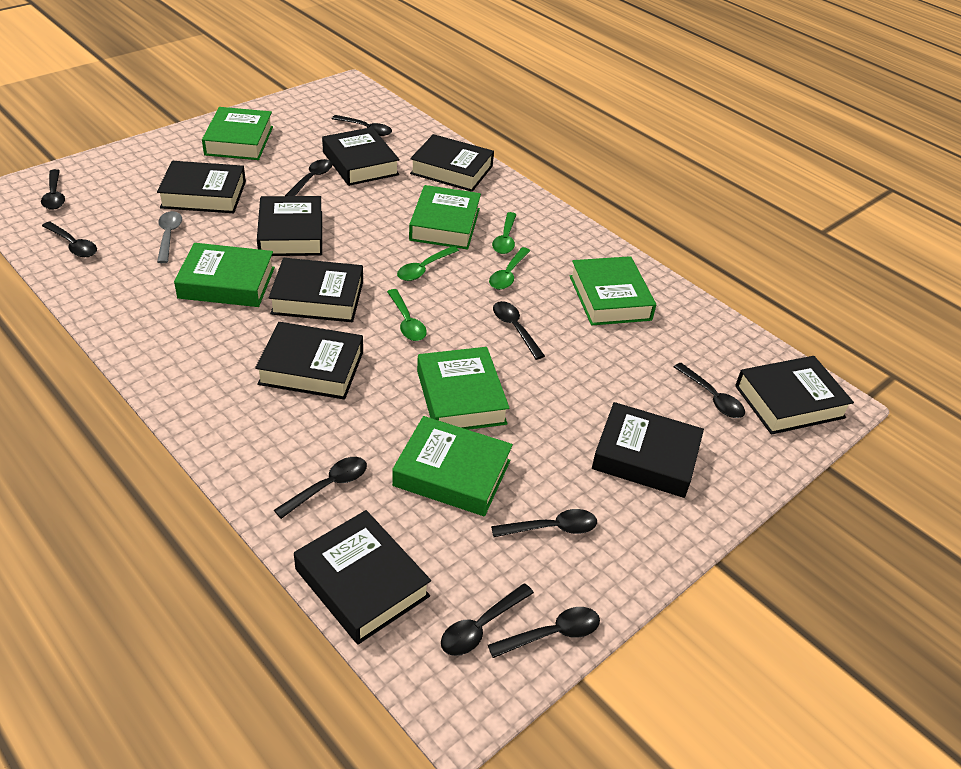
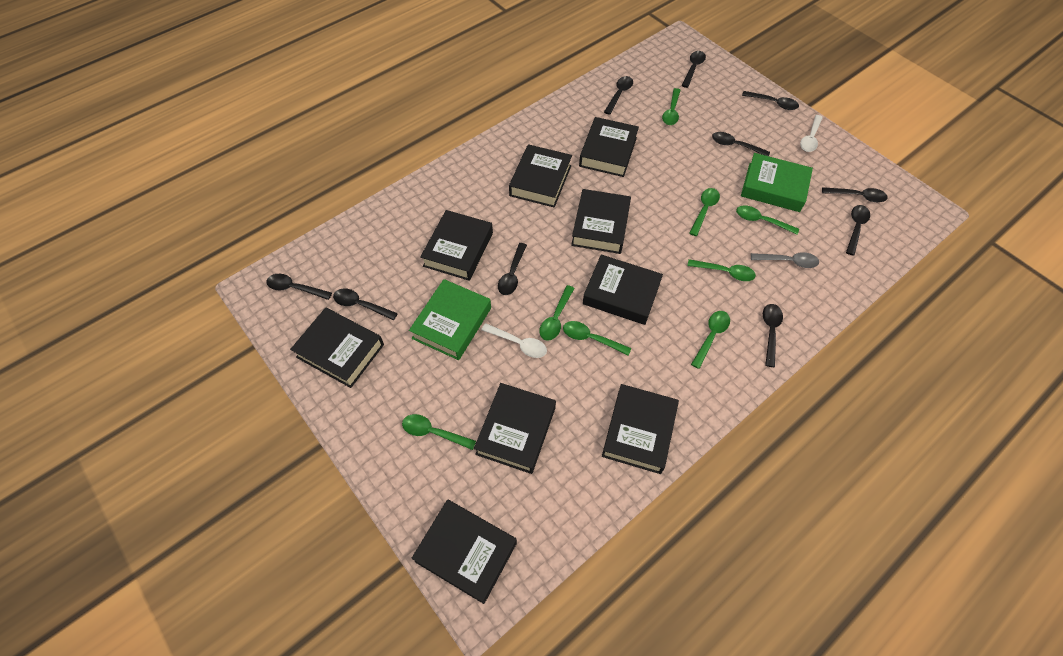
green book: [174,243,275,307] [202,107,273,160] [392,416,513,516] [409,185,481,249] [417,347,510,430] [570,256,656,325] = 6 -> [409,279,491,360] [741,153,813,212] = 2
green spoon: [387,289,427,341] [397,246,459,281] [489,247,530,290] [492,212,517,254] = 4 -> [402,414,476,450] [539,285,575,341] [563,321,631,356] [662,88,681,125] [687,259,756,281] [689,188,720,236] [691,311,730,369] [736,205,799,235] = 8
white spoon: none = 0 -> [481,323,547,358] [800,115,823,152] = 2

